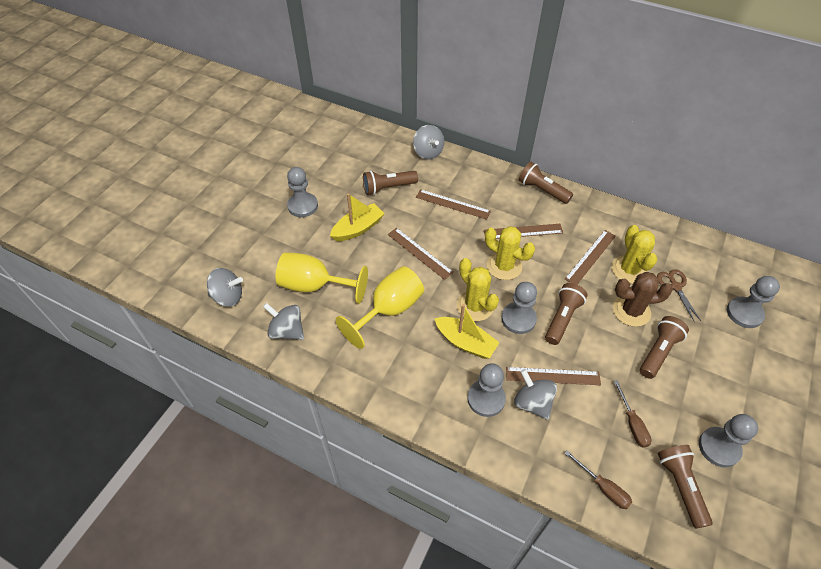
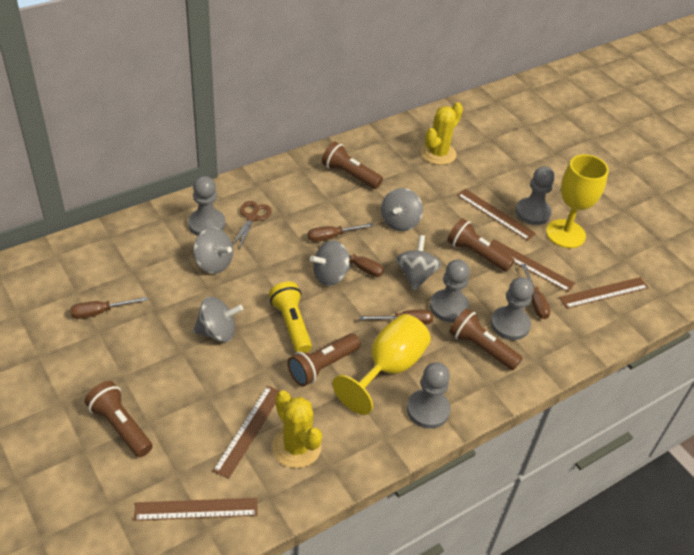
brown cactus: [613,272,673,327] = 1 -> none = 0
brown screwdriver: [564,450,632,509] [614,380,652,447] = 2 -> [70,297,147,319] [308,223,373,242] [322,242,384,277] [360,310,433,325] [521,264,551,319] = 5
grey spinning top: [207,268,243,307] [263,303,304,340] [413,125,444,160] [514,369,557,420] = 4 -> [193,228,233,274] [193,297,243,342] [310,240,351,286] [381,188,423,231] [396,235,441,291] = 5
yellow boat: [330,193,385,241] [435,304,500,359] = 2 -> none = 0
yellow cactus: [457,258,499,321] [485,226,535,280] [612,225,657,284] = 3 -> [272,390,322,468] [421,102,463,165] = 2
yellow flashlight: none = 0 -> [269,282,312,353] = 1

